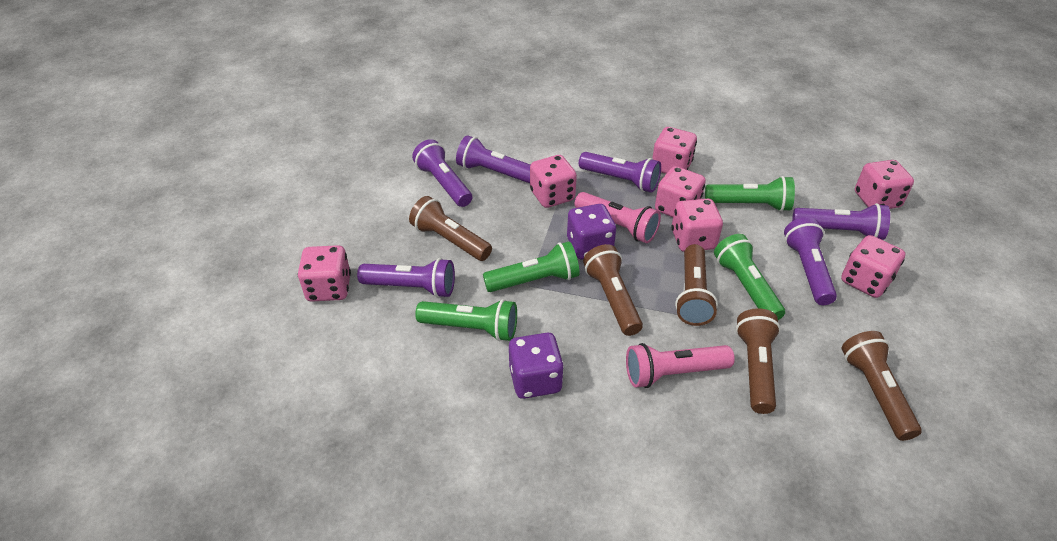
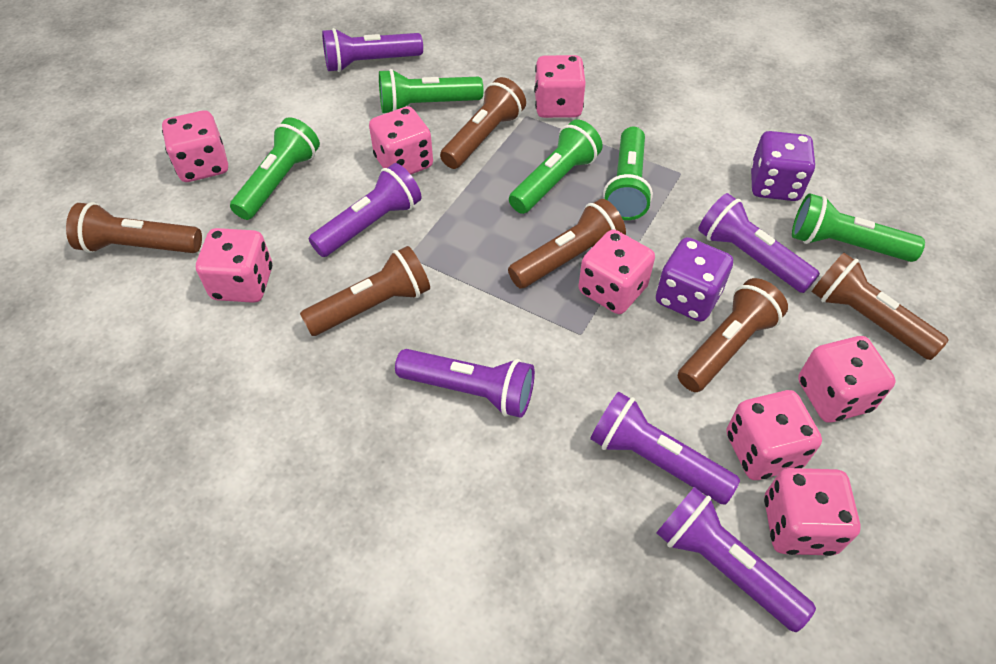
brown flashlight: [409,196,492,261] [583,244,643,336] [675,244,718,326] [736,308,781,414] [842,331,922,441] = 5 -> [66,202,202,253] [300,246,430,336] [440,77,526,169] [508,199,626,289] [678,278,788,392] [812,253,949,360] = 6
green flashlight: [415,299,517,342] [483,241,580,292] [705,176,795,212] [714,234,785,320] = 4 -> [230,117,320,220] [379,69,483,113] [509,119,603,214] [603,127,653,220] [792,193,925,262] = 5
pink dice: [298,245,351,302] [530,155,577,208] [652,127,697,174] [655,166,706,217] [671,199,723,252] [841,235,906,298] [855,160,914,209] = 7 -> [162,110,228,182] [196,228,272,303] [369,106,433,174] [534,55,586,118] [578,230,655,314] [726,390,822,480] [764,468,861,556] [798,336,896,423] = 8
pink flashlight: [575,192,661,243] [626,343,735,388] = 2 -> none = 0

